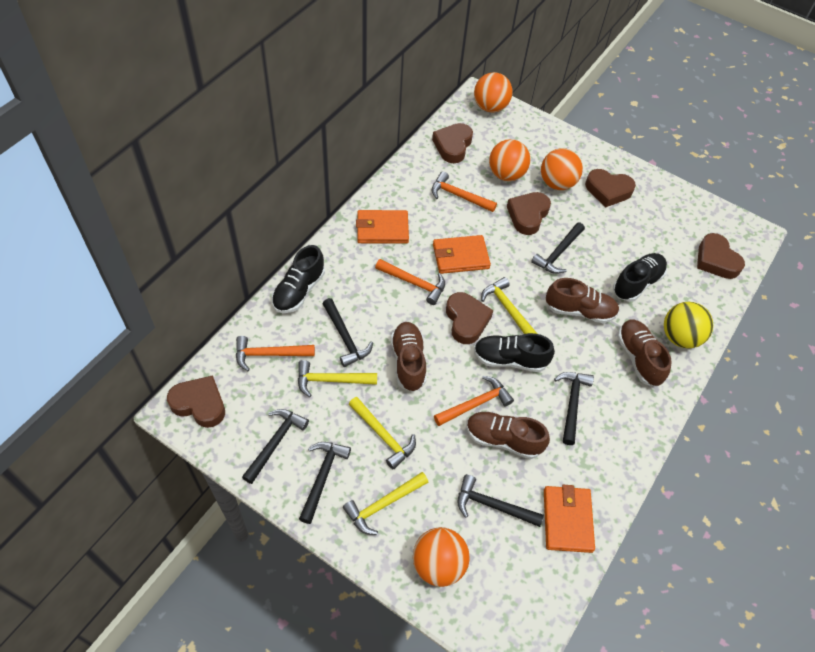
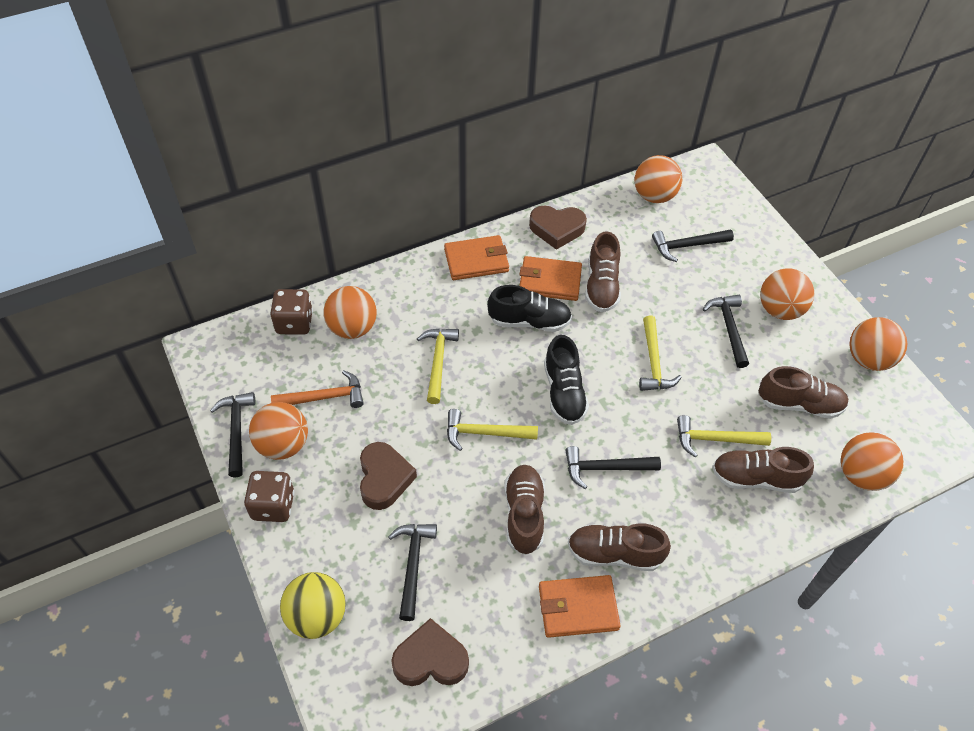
black hammer: [242,409,309,484] [299,442,351,524] [323,298,373,367] [457,474,544,527] [531,222,585,274] [554,372,594,445] = 6 -> [210,392,256,478] [389,524,437,621] [565,446,661,489] [652,230,734,262] [703,295,749,368] = 5
black shoe: [272,245,325,313] [474,333,555,372] [613,253,667,302] = 3 -> [487,285,572,332] [544,335,589,425] = 2
brown dice: none = 0 -> [244,471,295,522] [270,289,313,335] = 2
brown heart: [167,375,225,428] [432,123,473,163] [446,292,493,344] [507,192,551,235] [585,169,636,208] [697,233,745,279] = 6 -> [360,442,417,510] [391,618,469,686] [529,205,587,250] = 3
brown shoe: [391,322,426,392] [466,411,550,459] [546,278,619,323] [617,319,672,387] = 4 -> [504,465,545,555] [568,523,671,571] [585,231,621,312] [712,447,814,493] [758,366,849,419] = 5
orange ball: [413,527,470,587] [474,72,513,113] [489,139,530,181] [541,148,583,190] = 4 -> [249,402,308,460] [323,286,377,339] [634,155,682,203] [760,269,814,320] [841,432,904,491] [849,317,907,371] = 6
orange hammer: [236,336,315,371] [375,259,445,305] [431,172,497,212] [434,376,514,426] = 4 -> [271,370,364,408] = 1

